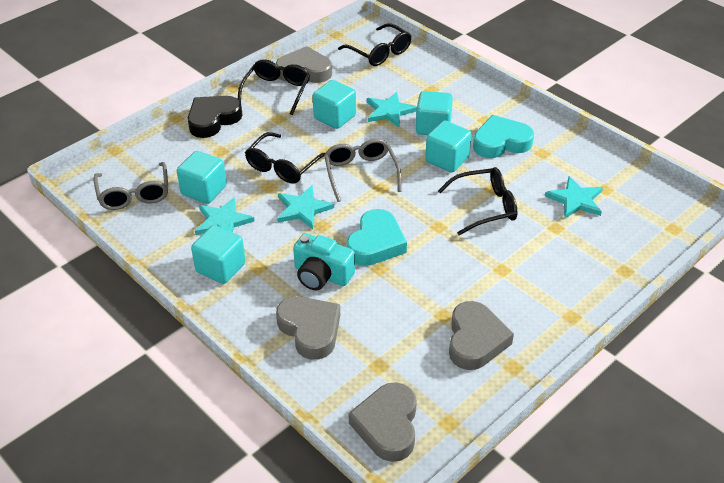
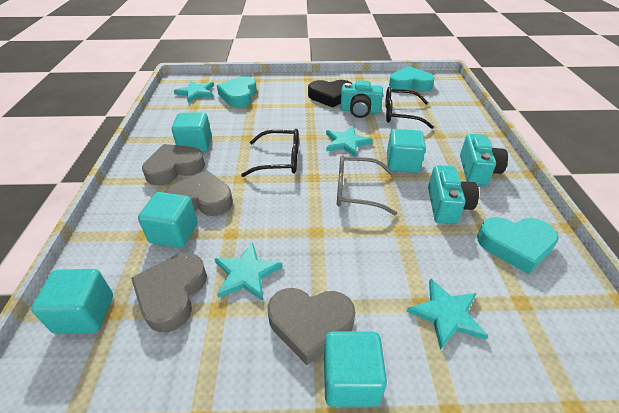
black glasses: [238,59,310,115] [245,132,326,183] [338,23,412,66] [438,167,517,235] = 4 -> [241,129,299,177] [385,87,434,129] = 2
grey glasses: [93,162,168,210] [324,139,402,202] = 2 -> [337,155,397,215] = 1
turquoise camera: [293,233,355,290] = 1 -> [340,80,383,118] [428,165,479,224] [460,134,508,185] = 3
turquoise heart: [347,209,407,266] [473,115,534,158] = 2 -> [217,76,257,107] [389,66,435,91] [477,217,559,274] = 3

